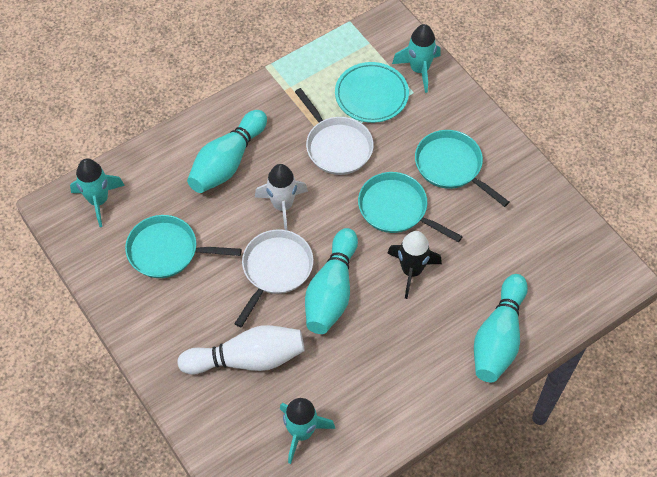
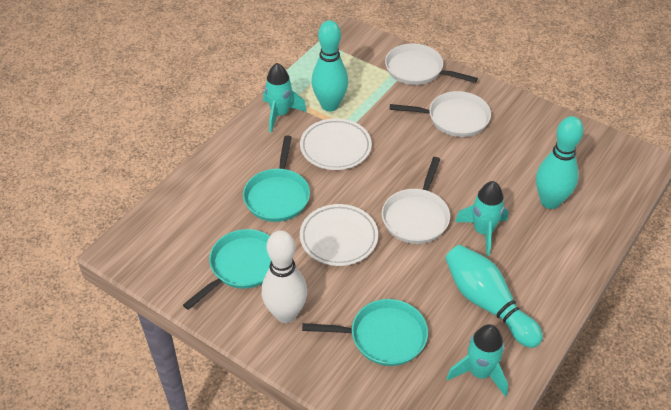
black rocket: [387,231,442,299] = 1 -> none = 0
turquoise plate: [335,62,409,123] = 1 -> none = 0
white pan: [234,229,313,327] [295,88,374,175] = 2 -> [382,157,450,244] [385,44,478,85] [390,91,491,137] = 3
white plate: none = 0 -> [300,118,372,170] [300,204,378,266] = 2
white rocket: [255,164,308,230] = 1 -> none = 0

